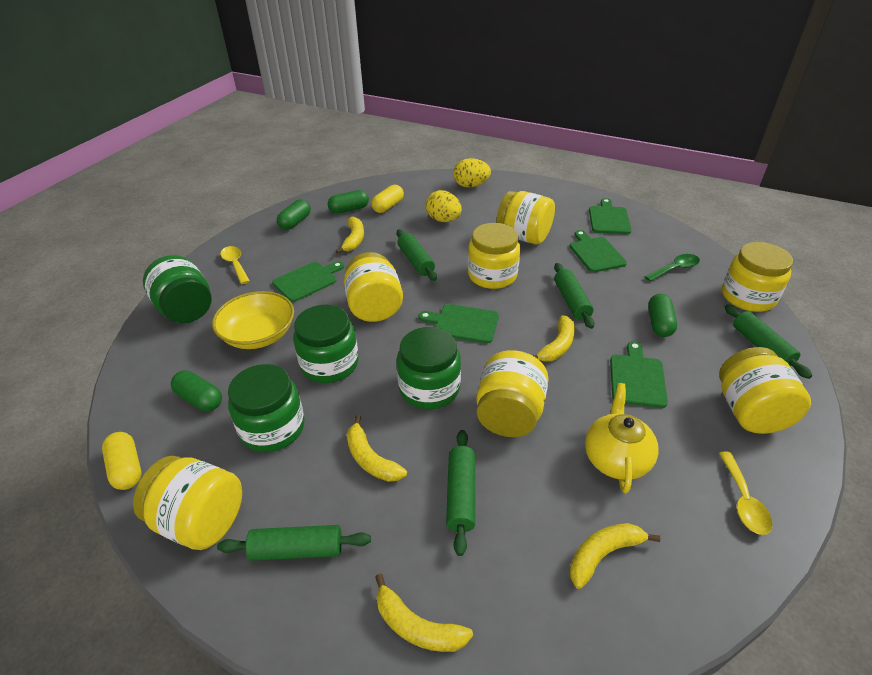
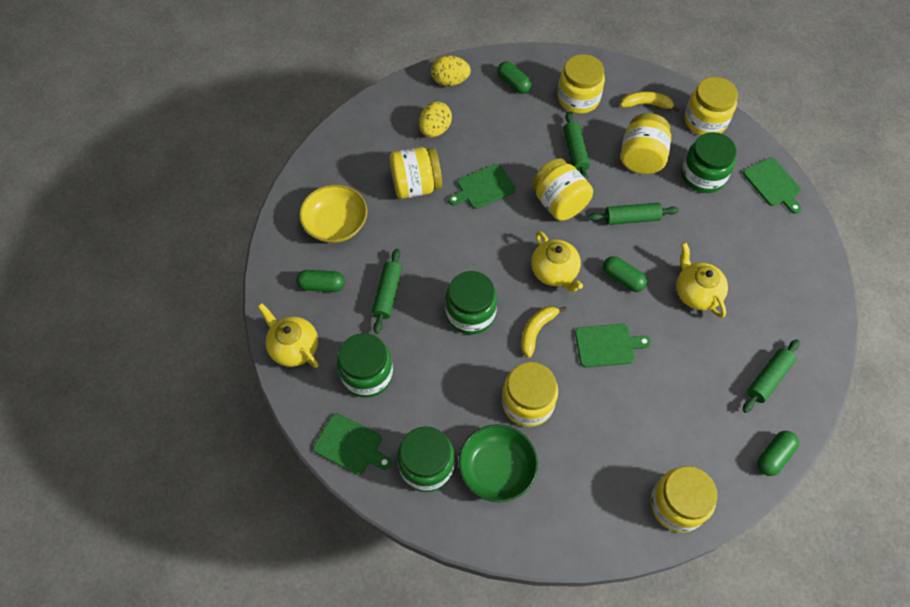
green bowl: none = 0 -> [458,424,538,502] = 1
green cutting board: [272,261,344,302] [419,304,499,343] [569,230,627,272] [589,198,631,234] [610,341,668,408] = 5 -> [313,413,392,475] [448,164,516,209] [575,324,651,368] [743,158,801,214] = 4
green rolling pin: [217,525,371,561] [397,229,437,281] [446,430,475,556] [554,263,595,329] [725,304,812,379] = 5 -> [372,249,402,334] [563,112,590,181] [588,203,679,225] [743,339,800,413] = 4
green spoon: [644,254,700,282] = 1 -> none = 0
yellow banana: [335,216,364,254] [347,415,407,482] [375,573,473,652] [533,315,575,362] [570,523,660,589] = 5 -> [521,306,567,358] [620,91,680,112] = 2
yellow capsule: [102,432,141,490] [371,185,404,213] = 2 -> none = 0
yellow spoon: [220,246,250,284] [719,452,772,535] = 2 -> none = 0
yellow teapot: [585,383,659,493] = 1 -> [258,303,319,368] [531,231,583,292] [676,242,728,318] = 3

